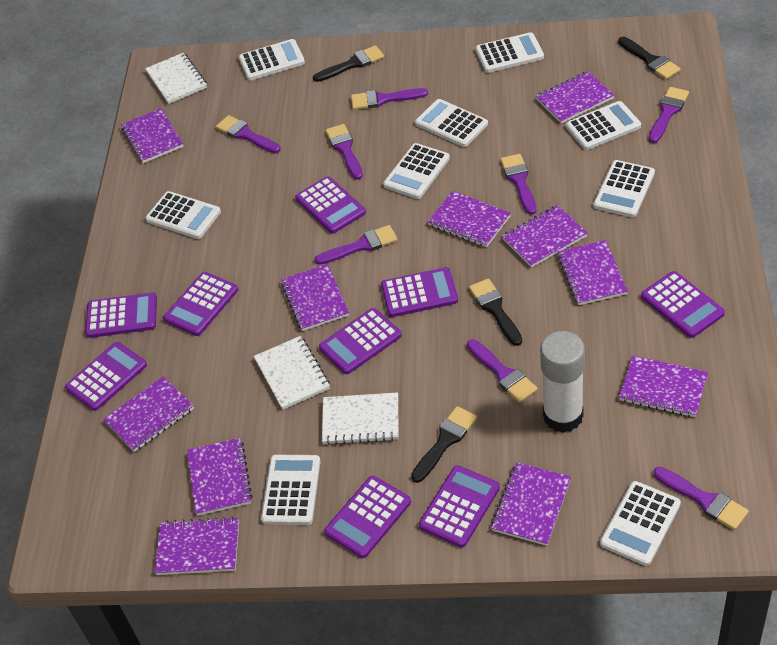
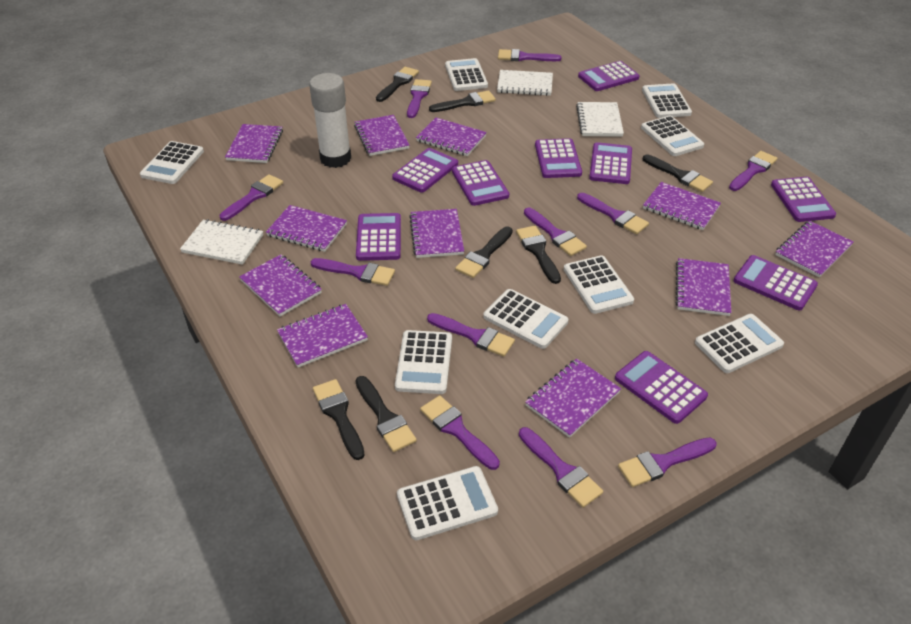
black brush: [313,45,384,82] [411,406,477,483] [469,278,522,346] [618,37,681,79] = 4 -> [313,379,365,460] [355,376,417,452] [376,67,419,102] [429,90,496,112] [455,227,513,278] [516,226,561,284] [643,154,713,192] = 7
purple brush: [216,115,281,153] [315,225,398,265] [326,124,363,180] [351,88,428,110] [467,339,538,403] [500,154,536,215] [649,87,689,143] [653,467,749,530] = 8 -> [220,174,283,221] [311,258,395,286] [407,79,432,118] [420,395,500,470] [427,313,515,357] [498,49,561,61] [519,427,603,508] [524,208,587,256] [577,193,649,234] [618,437,717,487] [729,151,778,191] = 11

